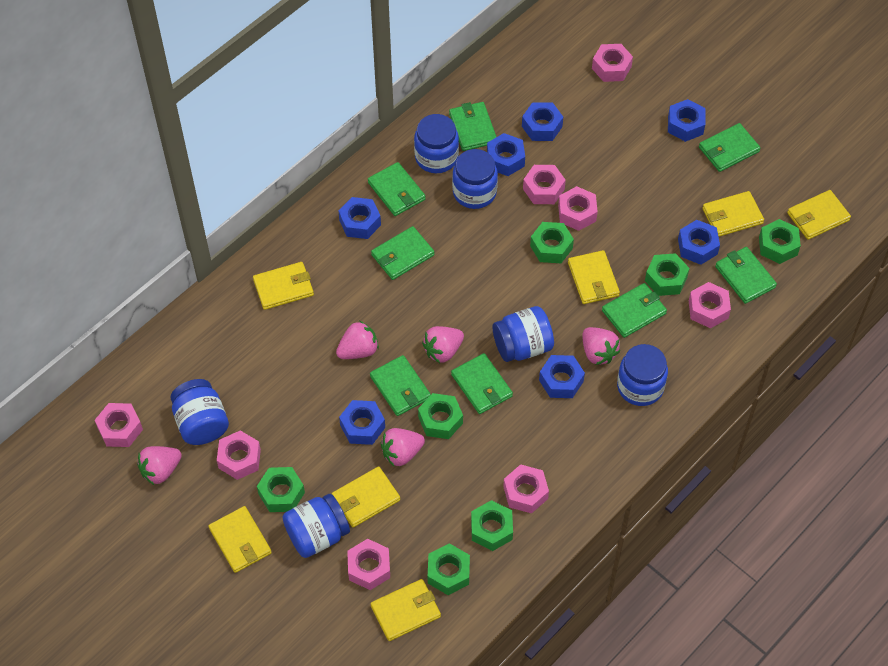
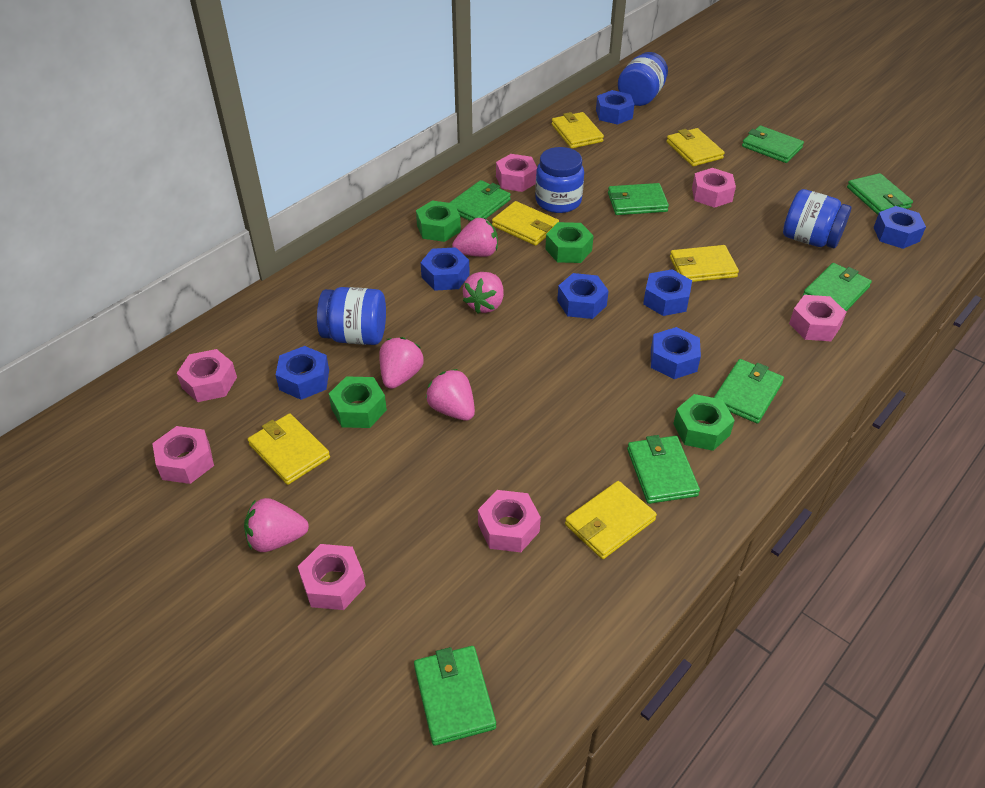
blue jar: [170,379,229,445] [283,494,350,558] [414,114,459,173] [452,149,498,209] [493,306,554,362] [617,344,668,406] = 6 -> [317,287,386,345] [535,147,584,213] [618,52,668,106] [783,189,851,249] = 4
green nut: [257,467,305,512] [418,393,463,439] [428,543,470,595] [471,500,513,551] [530,222,574,263] [645,253,689,296] [759,219,801,264] = 7 -> [329,376,387,428] [416,201,461,242] [545,222,594,263] [673,394,735,451] = 4
pink nut: [95,403,143,447] [217,430,261,480] [347,539,390,590] [503,464,549,514] [523,165,566,204] [558,186,598,231] [592,44,633,82] [689,282,731,328] = 8 -> [152,426,214,484] [177,349,237,402] [298,544,366,610] [478,490,541,552] [496,154,537,192] [692,168,736,208] [789,295,846,341] = 7
yellow wallet: [209,506,272,573] [253,262,314,310] [332,466,400,528] [371,579,441,641] [568,250,620,304] [702,191,764,237] [787,190,851,240] = 7 -> [248,413,330,485] [492,201,559,246] [551,112,604,149] [565,481,657,559] [666,128,725,166] [670,245,739,282] = 6

